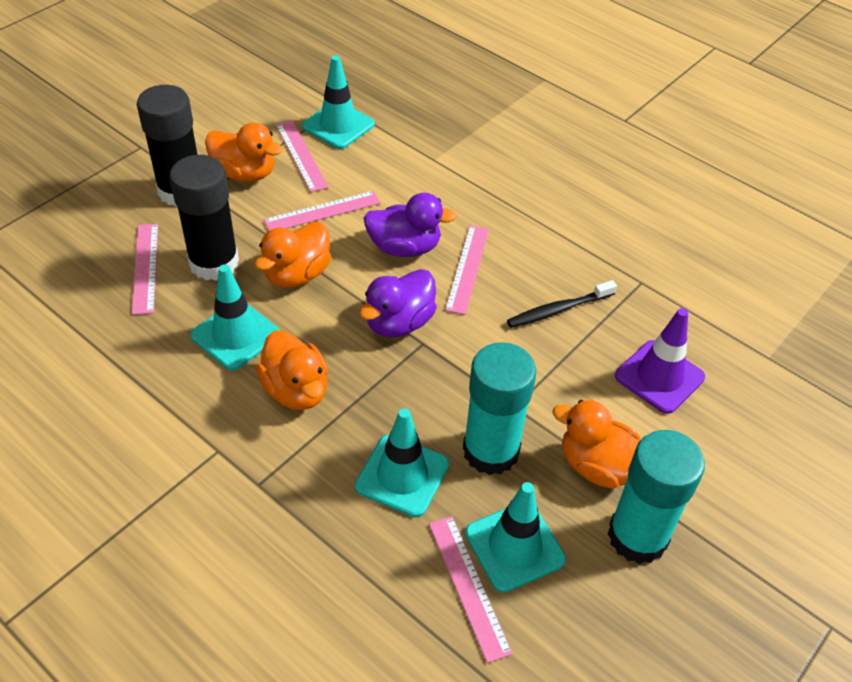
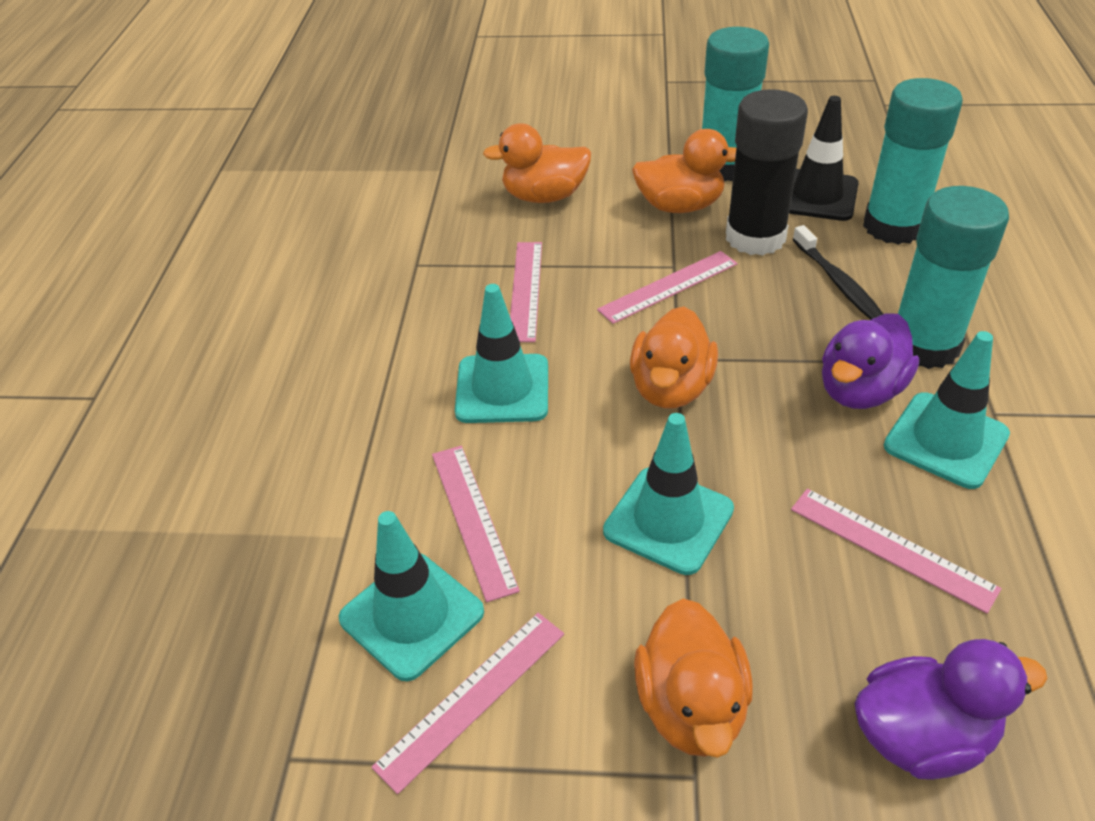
black glue stick: [137,85,198,207] [169,155,239,280] = 2 -> [726,89,808,256] = 1
black traffic cone: none = 0 -> [789,96,859,221] = 1
purple traffic cone: [615,308,705,414] = 1 -> none = 0
turquoise glue stick: [463,342,536,475] [608,430,705,564] = 2 -> [702,27,769,181] [863,78,963,245] [898,186,1009,369] = 3

